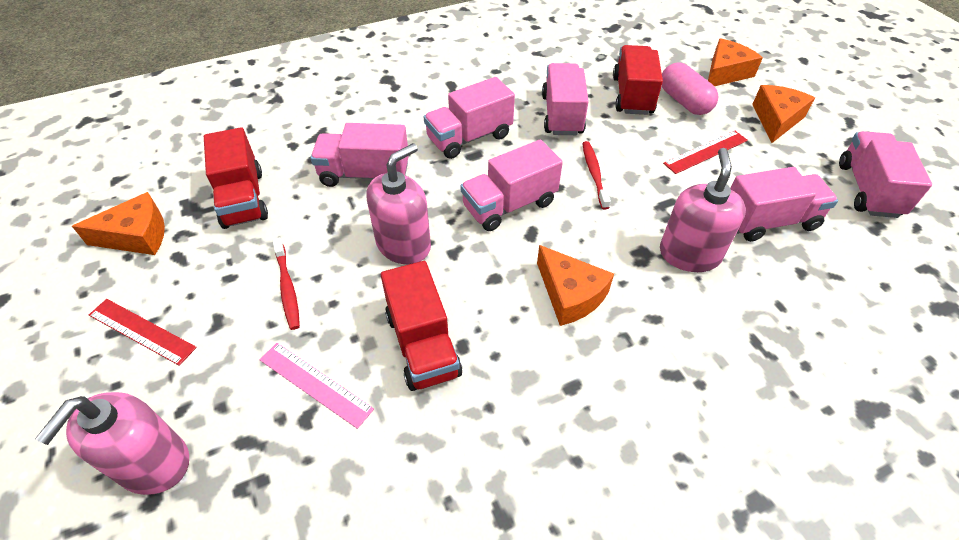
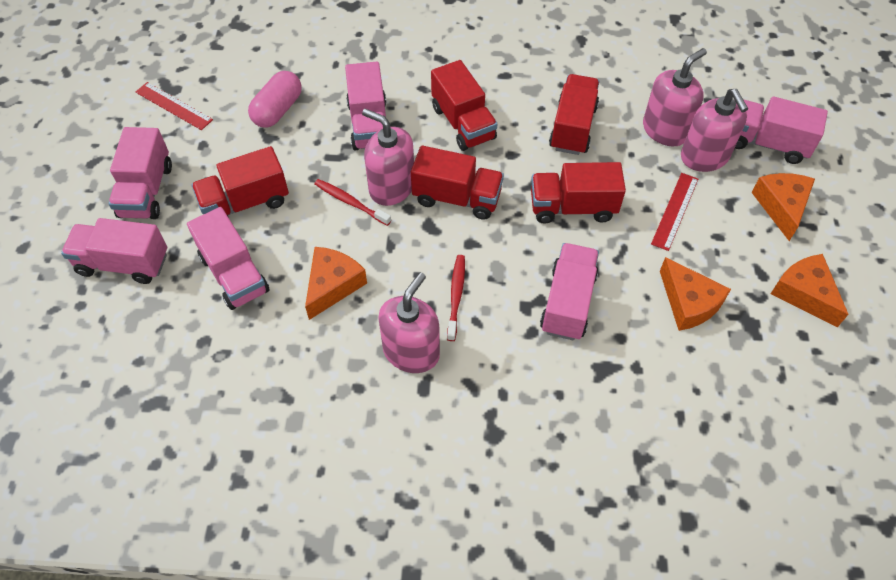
pink ruler: [260,343,374,429] = 1 -> none = 0
pink soap dispenser: [35,392,189,495] [366,143,431,264] [660,148,746,272] = 3 -> [362,109,414,206] [378,272,440,373] [643,48,707,146] [681,89,748,172] = 4
red truck: [204,127,268,229] [381,261,462,391] [613,45,663,115] = 3 -> [191,146,289,218] [411,145,504,220] [431,60,497,151] [531,162,626,224] [549,74,600,155] = 5

